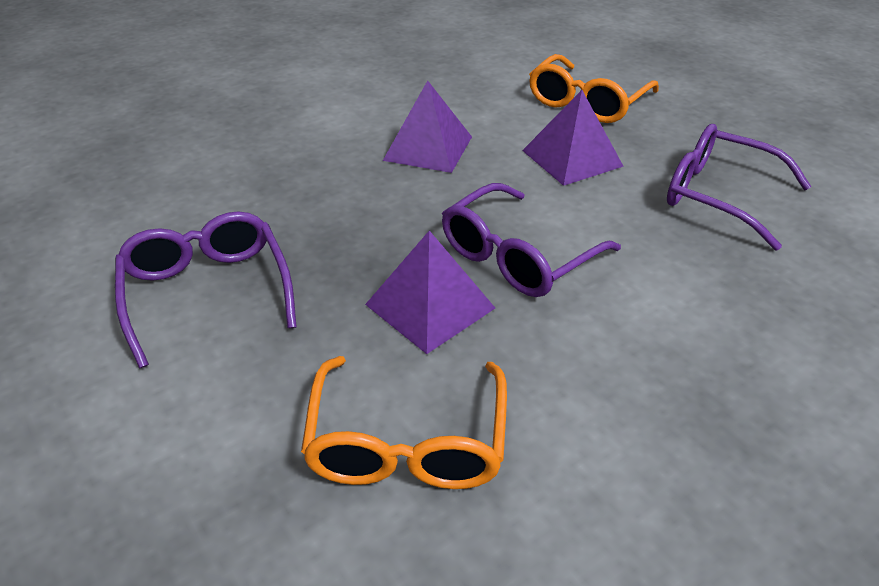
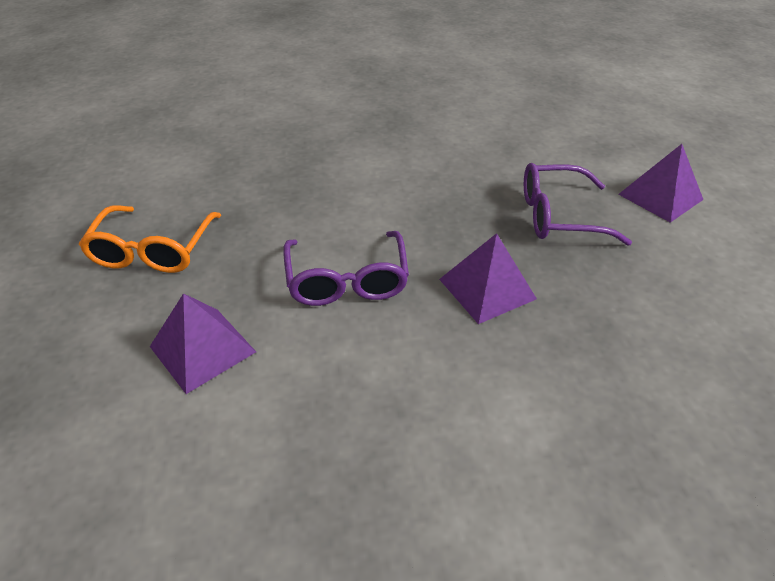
orange glasses: [301,356,507,489] [529,54,659,123] = 2 -> [79,205,221,273] = 1
purple glasses: [115,211,297,369] [442,183,621,297] [667,124,811,250] = 3 -> [283,231,409,306] [524,163,632,246] = 2

